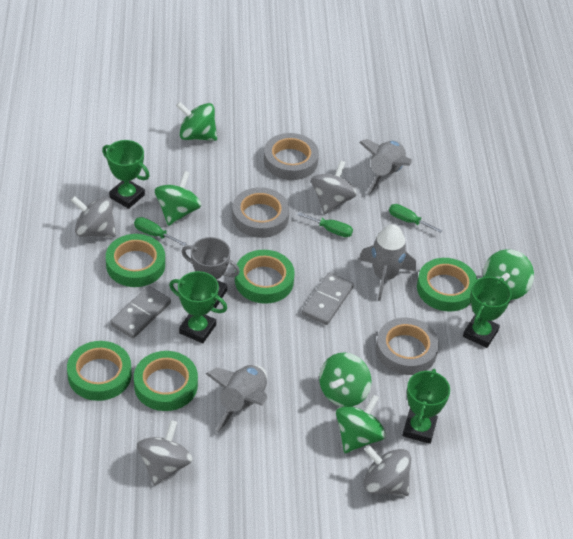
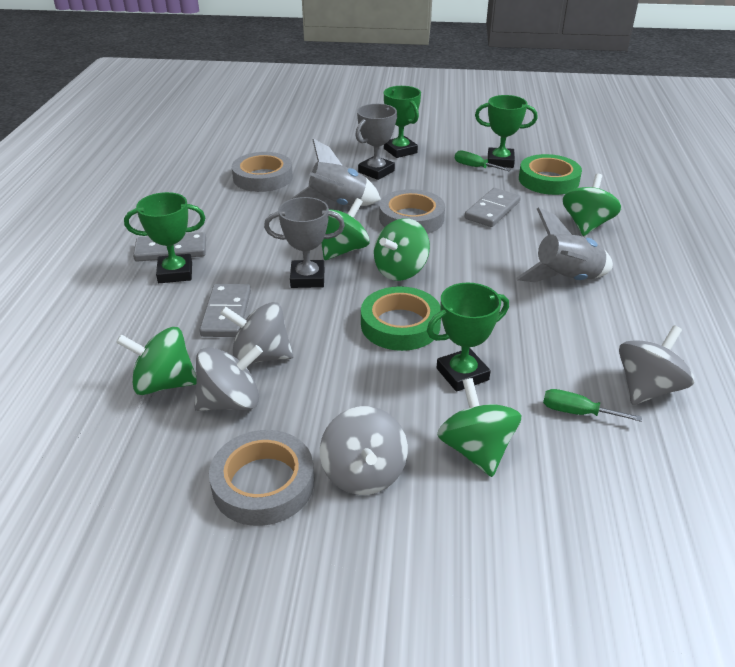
green screwdriver: [134,217,187,246] [297,212,353,237] [389,204,442,233] = 3 -> [455,151,511,171] [543,389,642,422] = 2
green tape: [67,341,132,401] [106,234,165,287] [134,351,198,411] [235,250,295,304] [417,258,477,312] = 5 -> [361,286,441,351] [519,154,582,195] = 2
grey domino: [110,286,171,339] [302,273,354,325] = 2 -> [133,232,206,262] [199,284,251,337] [465,188,521,227] = 3
grey rocket: [206,365,267,433] [359,139,412,195] [359,224,416,301] = 3 -> [292,139,381,206] [516,207,613,282] = 2
grey trophy: [182,237,240,308] = 1 -> [264,197,345,288] [355,104,397,180] = 2

